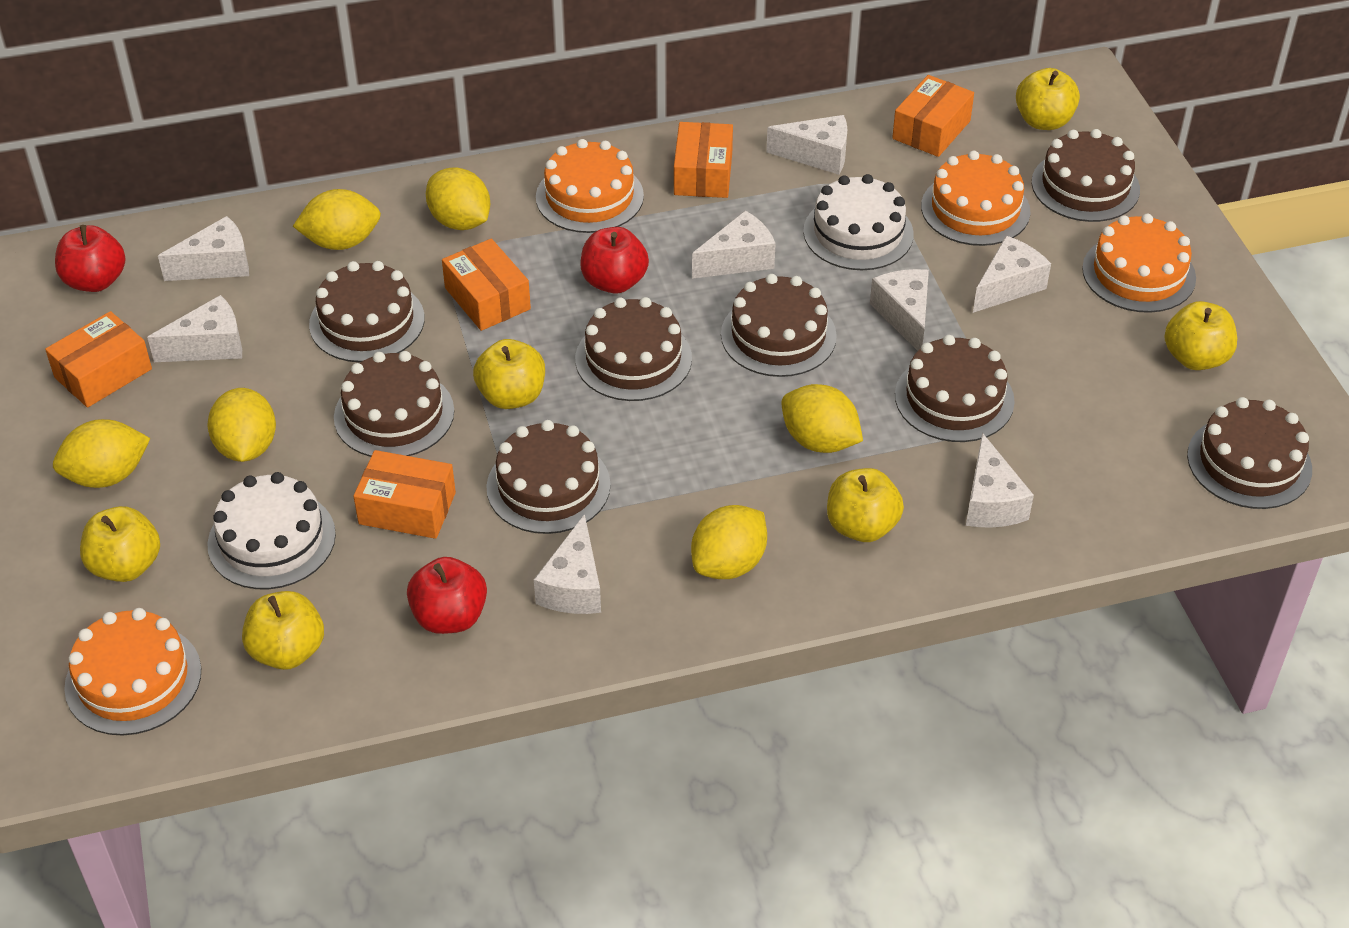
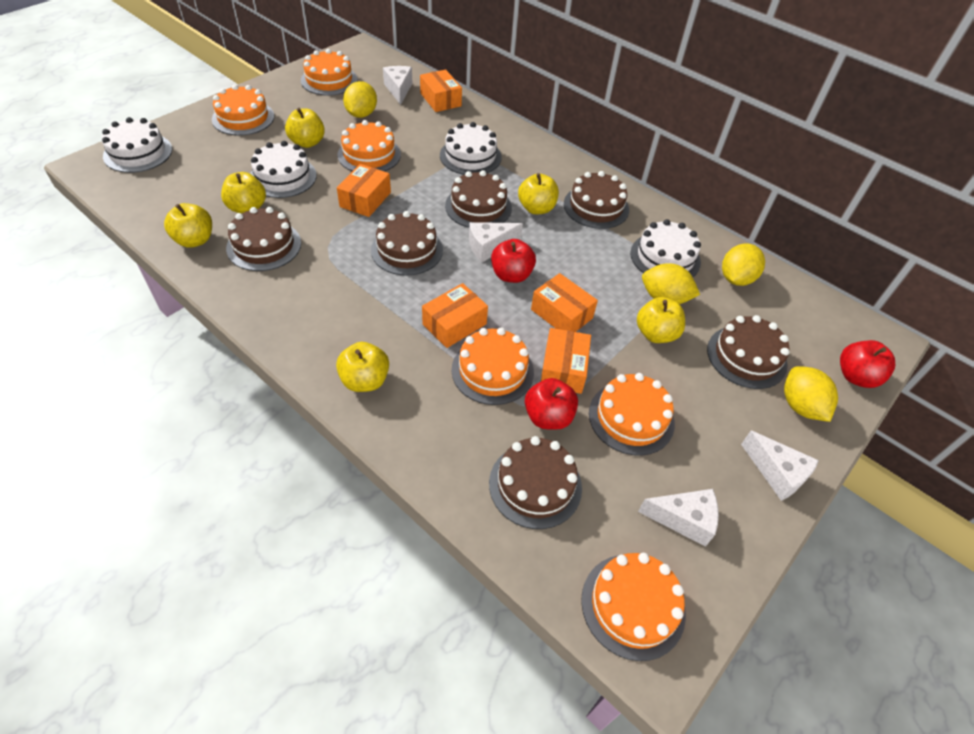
brown cake: [309,261,425,362] [334,351,454,457] [486,420,611,534] [575,297,692,401] [721,274,837,377] [895,335,1015,442] [1032,129,1140,222] [1187,397,1312,509] = 8 -> [226,207,301,271] [371,211,443,276] [445,170,512,228] [489,436,582,529] [564,171,629,229] [707,315,790,389] = 6
orange cake: [64,608,201,736] [536,139,644,233] [921,150,1030,246] [1082,214,1196,313] = 4 -> [212,85,274,136] [301,49,358,96] [337,120,401,172] [452,328,534,405] [581,553,686,661] [589,373,675,456] = 6
white cake: [207,472,336,589] [803,174,914,270] = 2 -> [102,117,172,173] [250,141,317,198] [440,122,502,175] [630,219,701,277] = 4
white cheese: [147,295,242,362] [158,216,249,281] [534,514,601,614] [692,210,776,279] [766,115,847,175] [870,269,929,351] [966,433,1034,527] [973,236,1051,313] = 8 -> [383,66,412,105] [469,222,523,262] [638,489,719,547] [741,431,819,501] = 4
yellow lemon: [53,419,150,488] [207,388,276,462] [293,189,381,250] [426,167,490,230] [691,505,767,579] [781,384,863,453] = 6 -> [343,81,377,118] [642,263,700,304] [722,243,765,286] [784,366,838,422] = 4

